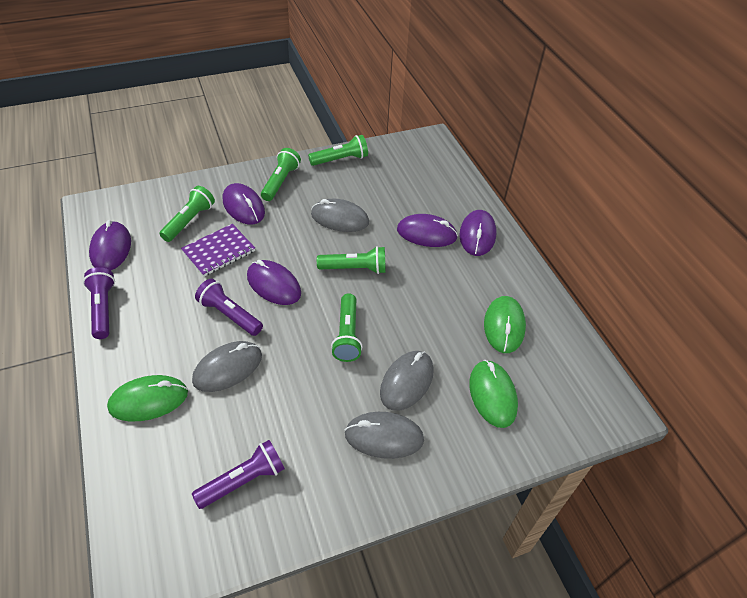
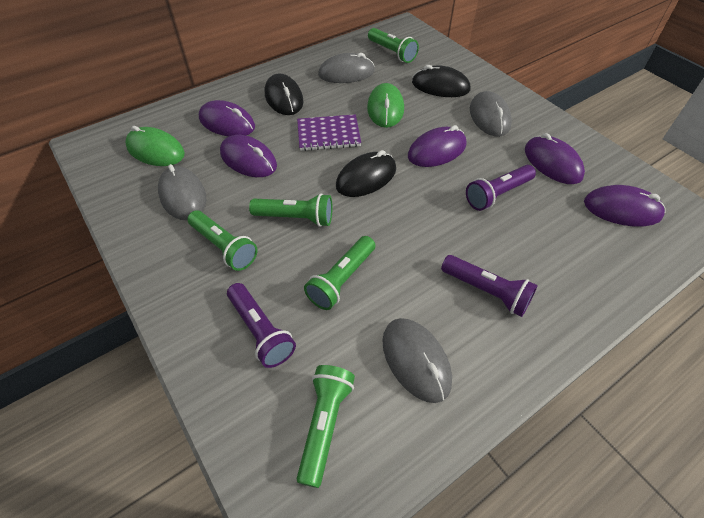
black mouse: none = 0 -> [265,73,304,115] [336,150,396,197] [412,65,470,97] = 3
green mouse: [107,375,188,421] [469,360,518,428] [484,296,526,353] = 3 -> [125,126,185,166] [367,83,404,128] = 2

